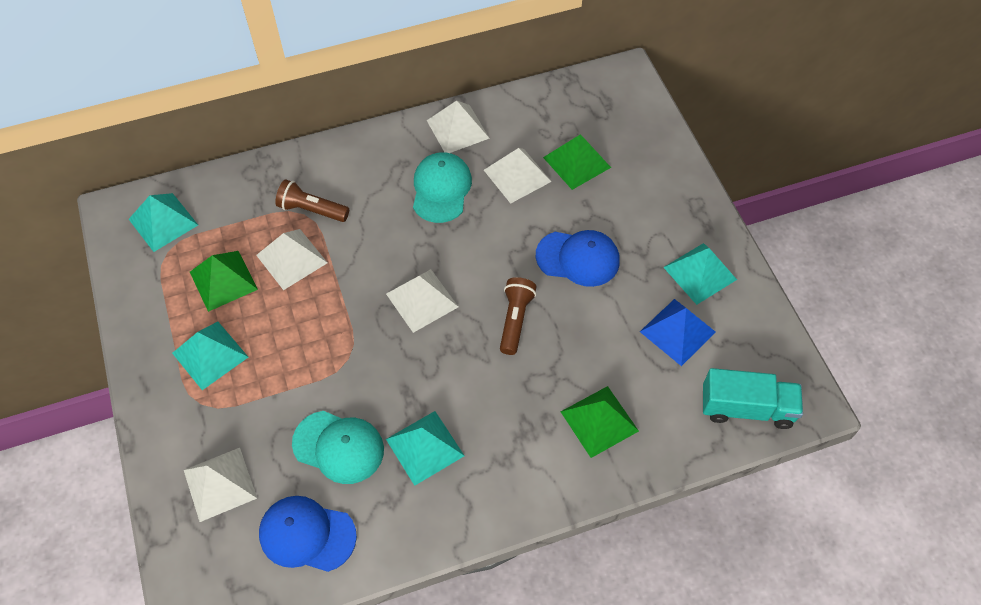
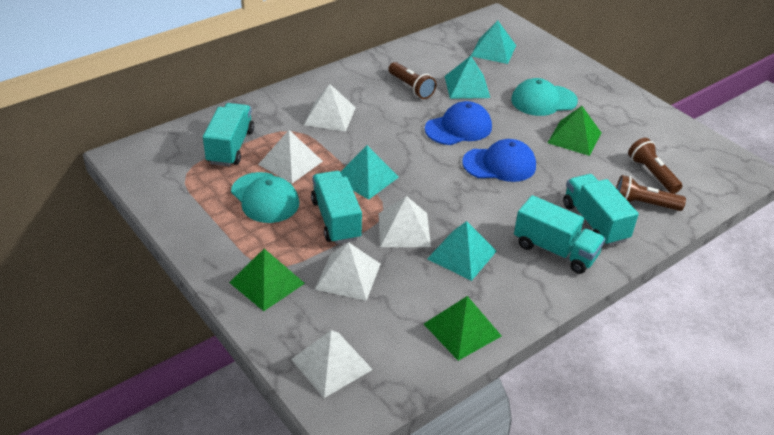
blue pyramid: [640,299,716,366] = 1 -> none = 0
brown flashlight: [275,179,349,222] [500,277,536,355] = 2 -> [389,62,436,99] [616,175,686,211] [628,138,682,194] = 3
turquoise truck: [703,368,803,429] = 1 -> [203,103,254,166] [311,171,362,244] [514,195,605,274] [563,174,639,246] = 4

